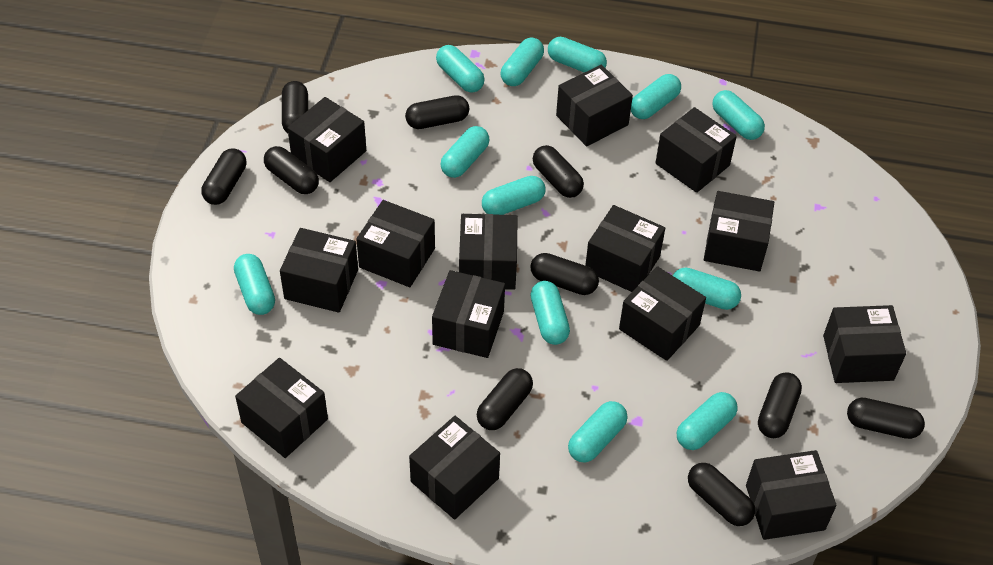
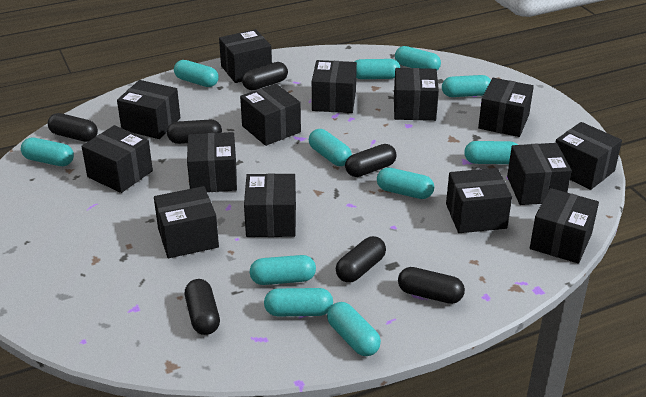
black capsule: [201,148,246,205] [264,146,319,194] [282,81,308,133] [405,95,469,129] [477,368,533,430] [530,253,599,295] [533,145,584,198] [688,463,755,526] [758,372,802,438] [847,398,925,439] = 10 -> [48,113,98,142] [167,120,222,144] [185,279,220,335] [242,62,288,90] [336,236,386,283] [345,144,397,177] [398,267,465,304] = 7
turquoise capsule: [234,254,275,315] [436,45,485,93] [440,126,489,178] [482,176,545,215] [501,38,544,86] [531,281,570,345] [548,37,607,73] [568,401,627,463] [631,74,681,119] [673,268,741,310] [677,392,738,450] [712,90,765,140] = 12 -> [21,138,74,166] [174,60,219,87] [250,255,316,285] [264,288,333,316] [309,129,352,166] [327,302,381,356] [355,59,400,79] [377,168,434,199] [395,46,441,70] [442,75,491,97] [464,141,518,164] = 11

